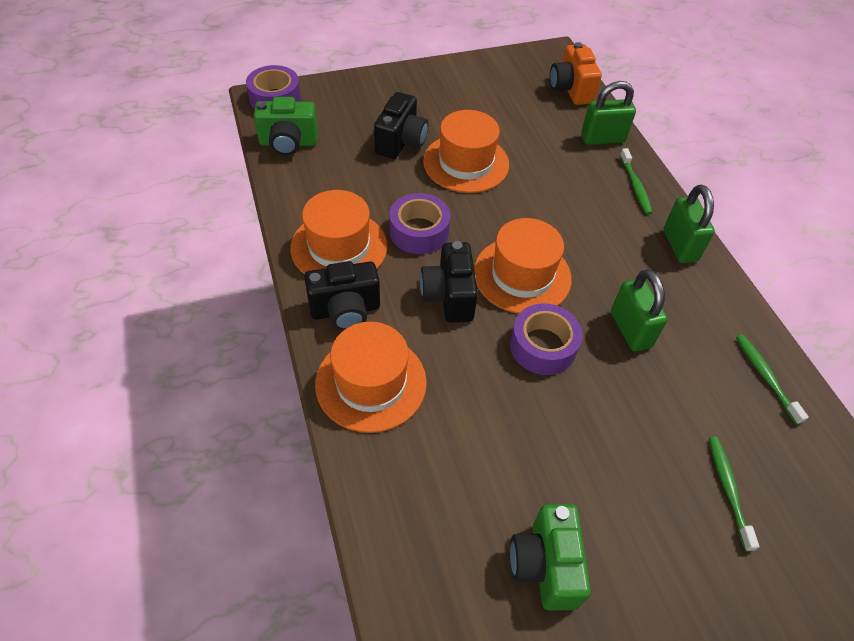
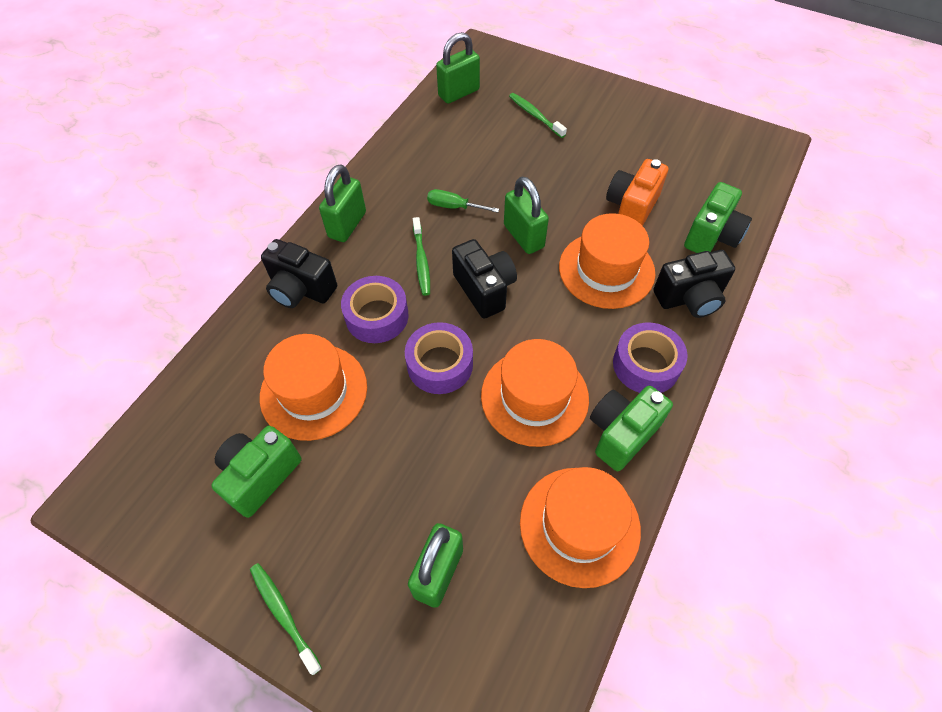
green camera: [254,97,318,156] [510,504,591,611] = 2 -> [211,426,302,518] [590,386,673,471] [684,182,752,253] = 3
green padlock: [581,81,636,145] [611,269,668,352] [664,185,715,263] = 3 -> [319,164,366,242] [408,523,463,608] [436,32,480,103] [504,177,549,254] = 4
green screwdriver: none = 0 -> [427,189,499,213] = 1

